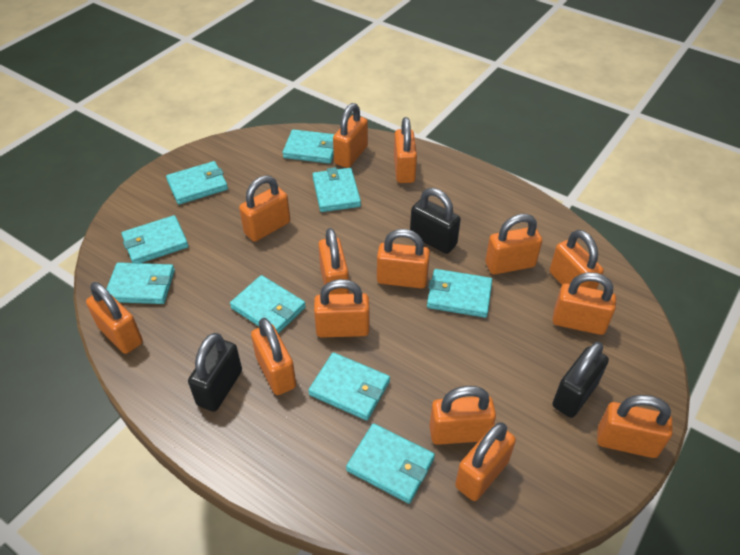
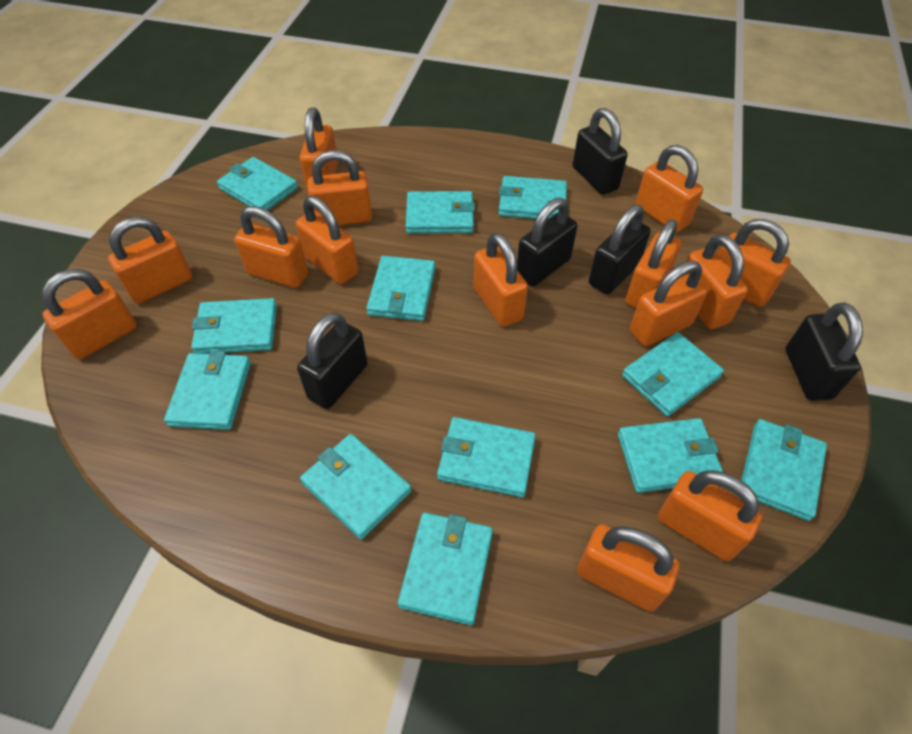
black padlock: [188,333,242,412] [410,188,461,254] [552,342,609,418] = 3 -> [297,312,368,409] [517,198,577,286] [573,108,628,195] [589,205,651,294] [785,302,863,401] = 5
turquoise wallet: [107,262,175,304] [121,215,188,263] [166,161,228,205] [230,275,306,334] [282,129,334,164] [308,352,390,421] [312,167,361,212] [346,423,435,504] [427,269,492,318] = 9 -> [164,351,251,430] [191,298,277,354] [217,157,298,210] [300,434,412,539] [366,256,435,321] [398,512,493,625] [406,191,475,233] [437,417,536,498] [499,176,567,219] [618,418,723,493] [622,332,724,417] [741,419,827,521] = 12

